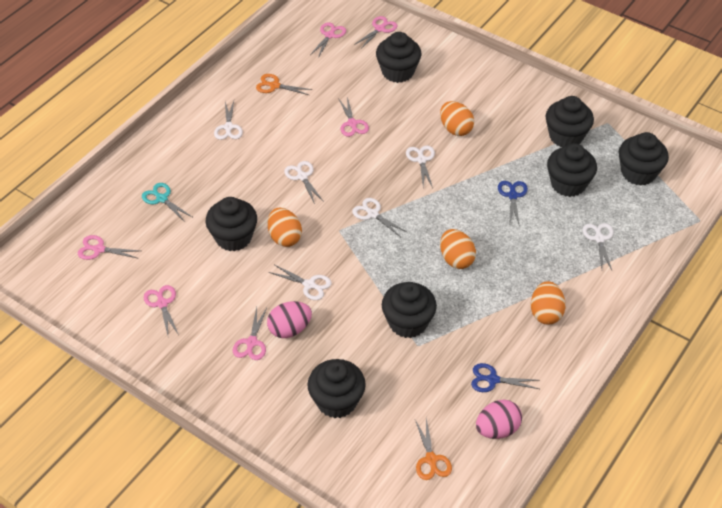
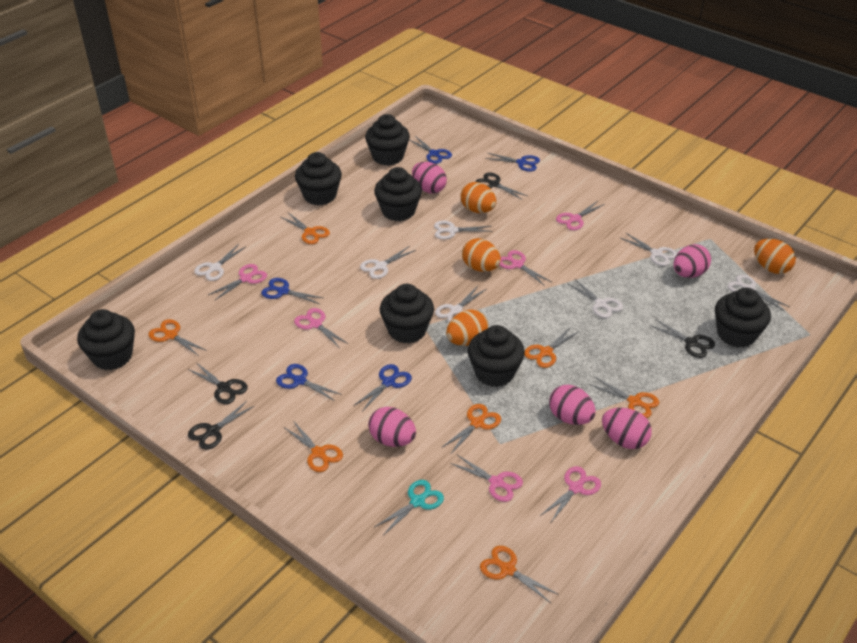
black scissors: none = 0 -> [188,362,248,404] [188,401,254,450] [475,173,527,200] [650,319,715,358] = 4
blue scissors: [471,363,539,392] [498,181,528,227] = 2 -> [261,278,323,304] [276,364,342,401] [353,364,412,412] [410,136,452,164] [485,153,540,172] = 5
orange scissors: [256,74,312,95] [415,418,452,480] = 2 -> [149,319,207,356] [281,213,330,244] [285,422,343,472] [441,404,501,455] [480,546,559,603] [524,327,578,368] [591,377,659,418] = 7
pink egg: [267,301,312,338] [476,399,522,439] = 2 -> [368,407,416,447] [412,162,447,193] [549,385,596,425] [602,408,652,449] [673,244,711,278] = 5
white scissors: [214,101,243,140] [269,265,332,300] [284,161,324,204] [352,198,408,237] [406,145,435,188] [583,223,614,270] = 6 -> [194,244,247,281] [360,246,416,279] [434,220,493,239] [435,286,486,323] [567,278,623,318] [621,233,678,266] [727,275,790,312] = 7

